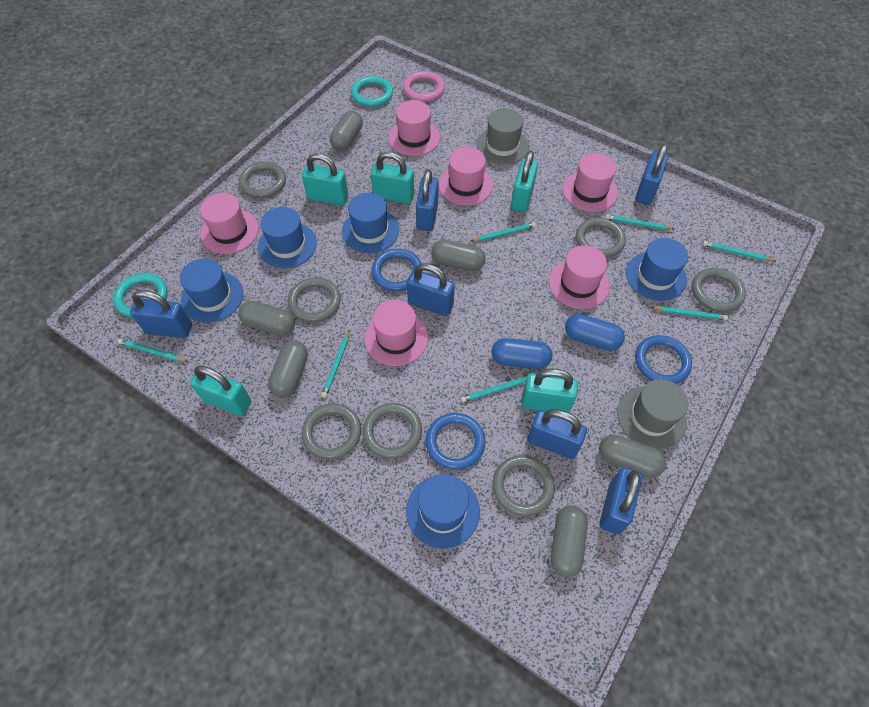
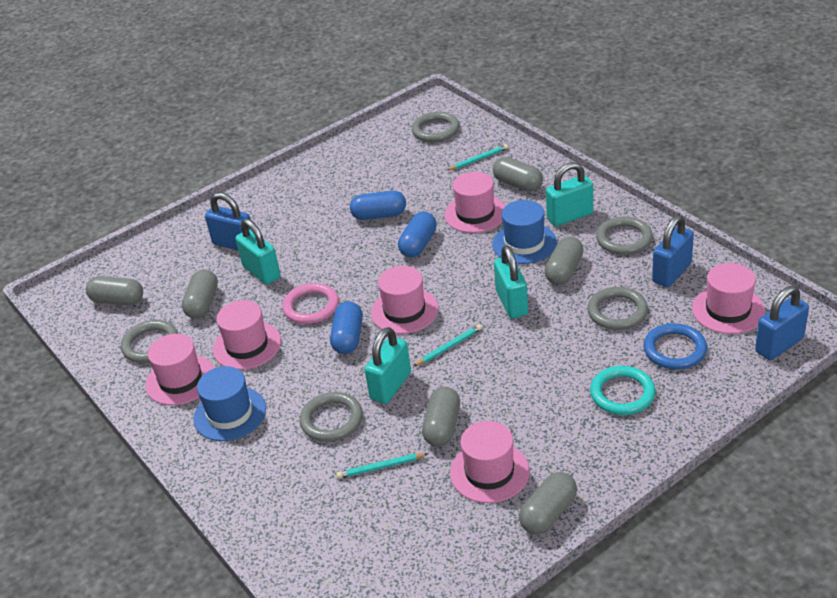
blue capsule: [491,338,552,369] [565,314,625,351] = 2 -> [330,302,363,354] [350,191,406,220] [398,212,437,258] = 3
blue hat: [180,259,243,323] [258,207,317,268] [342,193,399,253] [406,474,480,549] [626,238,688,301] = 5 -> [194,366,266,441] [492,200,557,264] = 2
blue padlock: [130,290,192,338] [407,263,455,316] [416,169,438,231] [527,409,587,459] [599,467,642,534] [635,144,668,205] = 6 -> [205,192,251,250] [652,215,694,287] [755,286,809,360] = 3
blue ring: [371,249,423,292] [425,413,486,470] [635,335,692,384] = 3 -> [643,323,707,370] = 1
grey hat: [476,108,529,165] [617,379,688,449] = 2 -> none = 0
grey ring: [239,162,286,198] [288,277,341,323] [302,403,361,460] [363,403,422,459] [493,455,555,516] [576,218,626,258] [692,268,746,312] = 7 -> [121,320,178,363] [299,392,363,442] [412,112,460,142] [587,287,648,330] [596,216,653,255] = 5
turquoise padlock: [190,366,251,416] [302,153,348,206] [371,152,414,204] [511,150,538,212] [521,369,578,413] = 5 -> [235,218,281,285] [364,327,411,404] [494,245,528,319] [546,162,593,226] = 4
turquoise pencil: [118,339,188,362] [321,330,350,398] [461,377,527,403] [471,222,536,242] [605,214,674,230] [651,306,728,320] [703,241,775,261] = 7 -> [336,453,428,479] [413,324,482,367] [447,144,508,170] = 3
turquoise ring: [113,273,168,318] [351,76,393,107] = 2 -> [590,366,655,415] = 1

